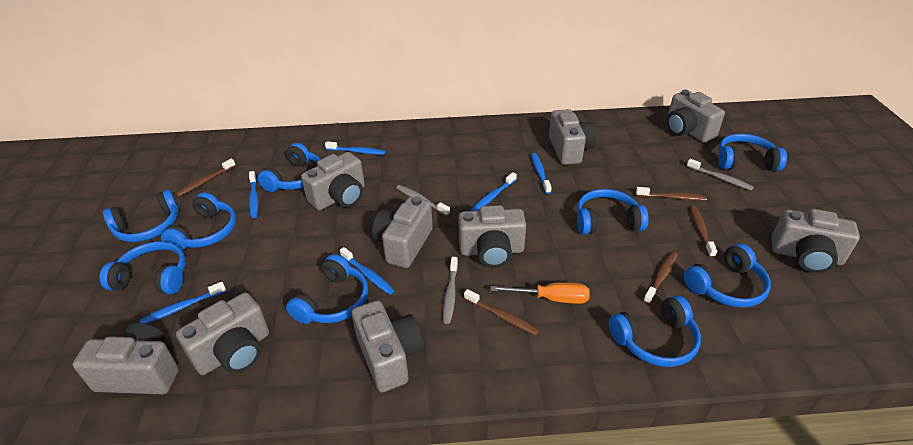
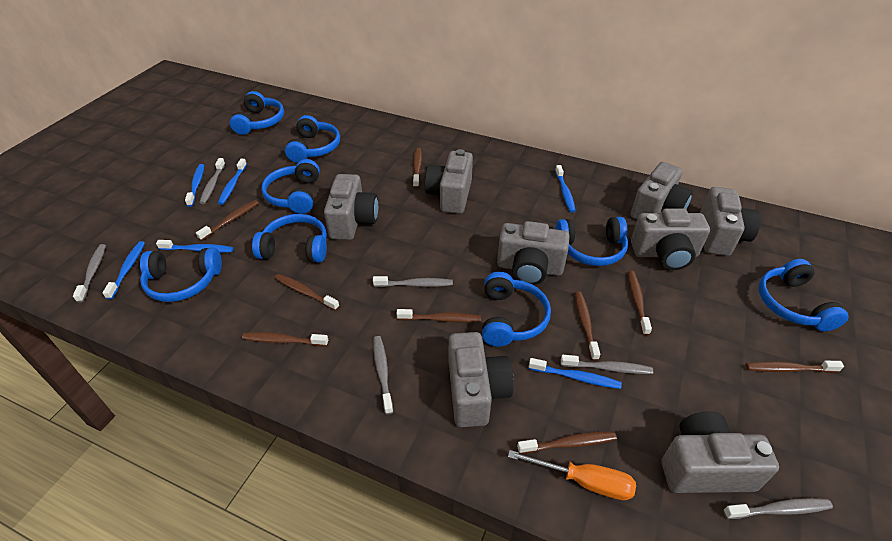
blue headphones: [100,241,186,294] [103,190,179,242] [161,192,236,251] [257,143,321,192] [286,254,368,324] [577,189,649,235] [609,295,701,367] [684,244,771,308] [718,134,787,171] = 9 -> [140,247,222,302] [230,91,284,135] [252,214,327,263] [261,159,320,214] [285,115,340,163] [482,272,551,347] [555,217,628,266] [758,259,849,331] = 8
brown toothbrush: [176,159,236,197] [464,289,539,335] [636,187,707,201] [643,252,678,304] [690,205,717,258] = 5 -> [196,200,259,241] [242,332,328,346] [275,274,339,311] [396,309,481,322] [413,148,422,188] [517,432,617,454] [575,291,600,361] [628,271,652,335] [746,361,844,373] = 9
grey camera: [73,323,179,395] [176,292,269,375] [301,152,365,210] [352,300,424,393] [372,196,433,268] [458,205,526,267] [549,109,597,165] [667,90,725,142] [771,209,860,273] = 9 -> [324,174,378,240] [425,149,473,214] [449,332,514,427] [497,221,569,285] [631,162,693,220] [631,208,710,270] [662,411,779,493] [700,187,761,256] = 8
grey toothbrush: [396,185,450,216] [443,257,458,324] [687,159,754,191] = 3 -> [73,244,106,303] [200,158,225,204] [373,276,453,287] [373,336,393,415] [561,355,653,374] [723,498,833,519] = 6

